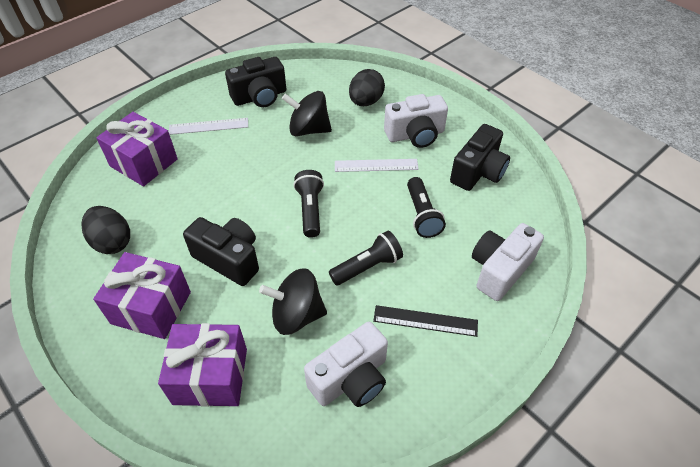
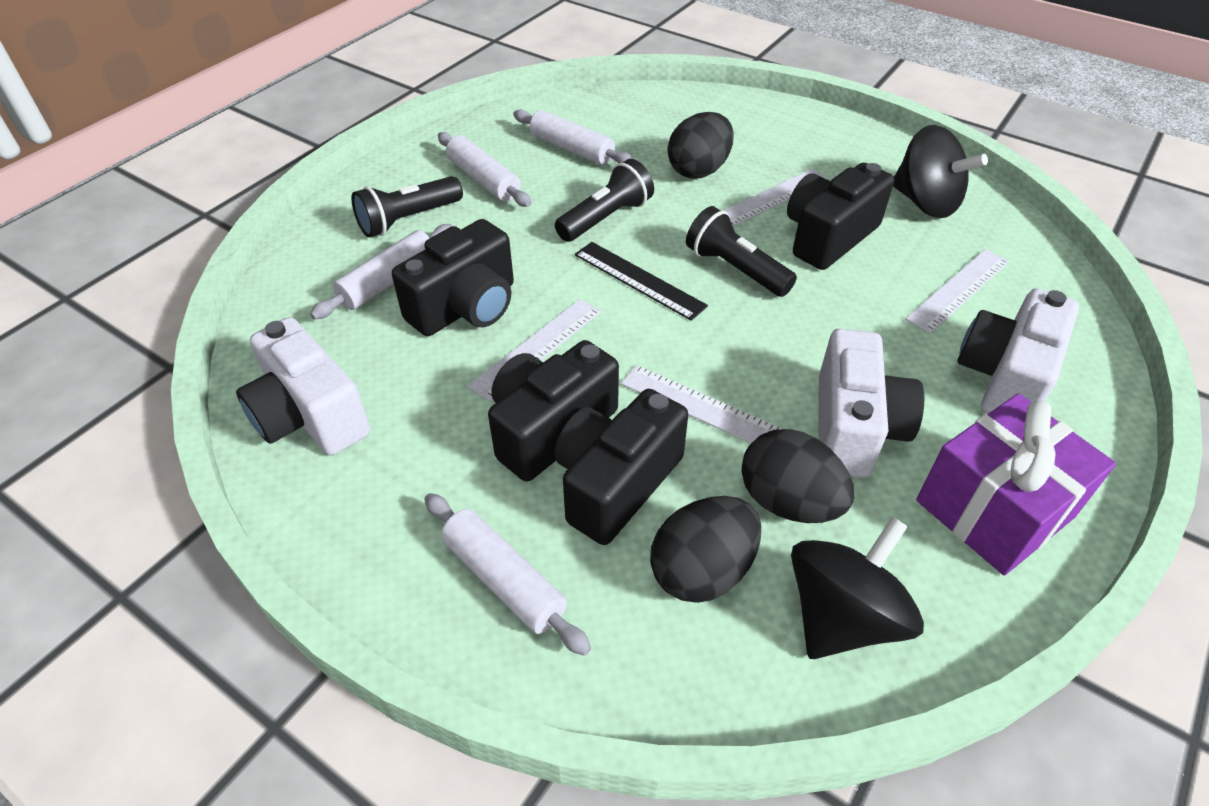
black camera: [183,217,259,286] [225,57,286,107] [450,124,510,191] = 3 -> [392,219,514,336] [488,340,619,481] [554,389,688,545] [787,163,894,270] = 4
black egg: [81,206,130,254] [349,69,385,106] = 2 -> [650,496,761,603] [668,112,734,179] [742,429,854,523] = 3
purple gift: [93,252,191,339] [96,112,178,186] [158,323,247,407] = 3 -> [916,393,1116,575] = 1
white rolling pin: none = 0 -> [310,224,452,320] [424,493,591,656] [438,132,531,207] [513,109,633,165] = 4
white ruler: [169,118,248,135] [335,159,419,172] = 2 -> [468,299,601,402] [621,365,782,443] [723,169,829,227] [905,249,1009,333] = 4

